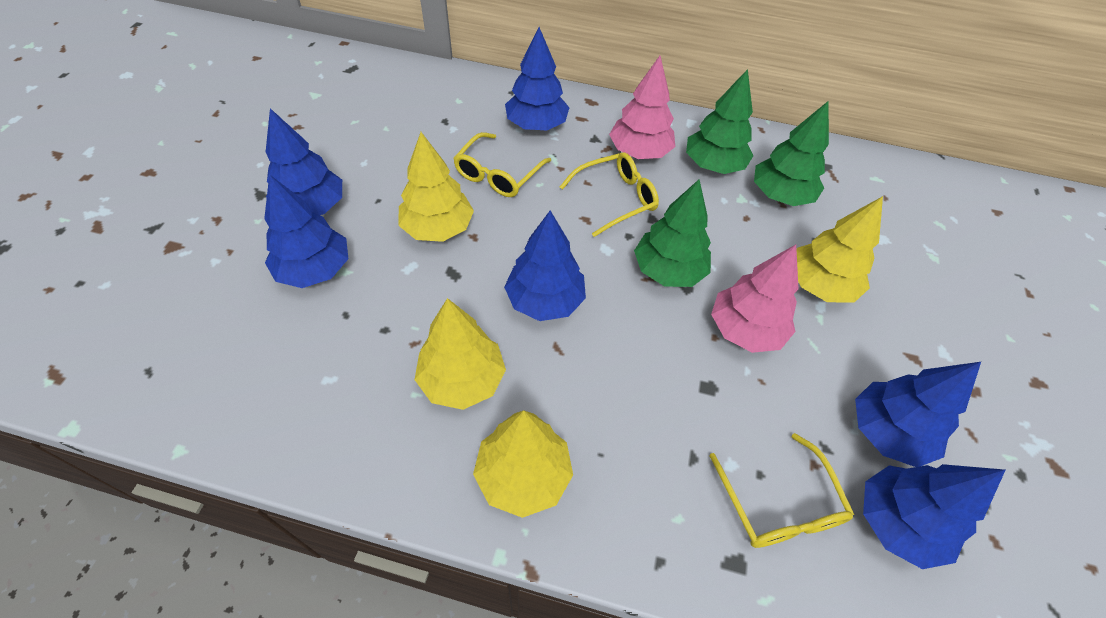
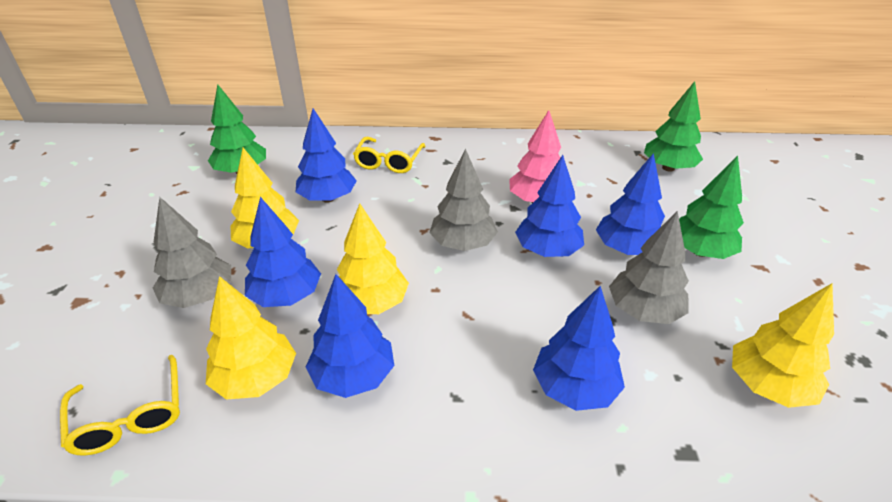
grey tree: none = 0 -> [153,197,231,308] [430,148,498,251] [609,211,689,324] = 3
pink tree: [609,56,675,159] [711,245,799,353] = 2 -> [509,110,561,203] = 1
yellow glasses: [453,132,551,197] [560,152,659,237] [709,433,854,548] = 3 -> [60,355,180,456] [353,137,426,173] = 2

